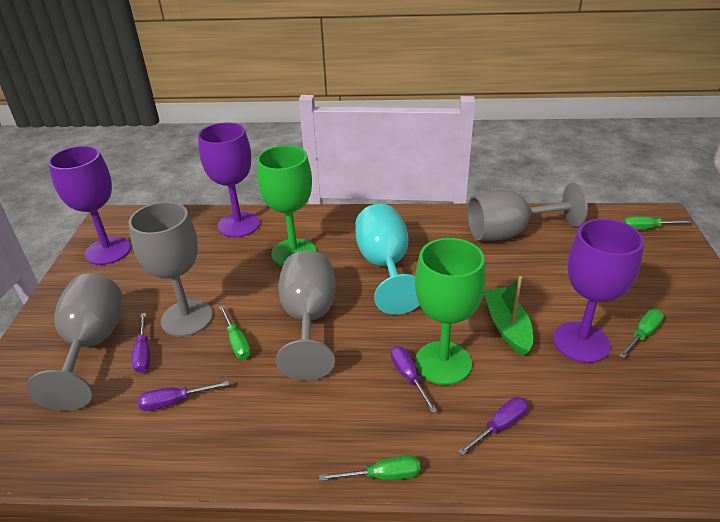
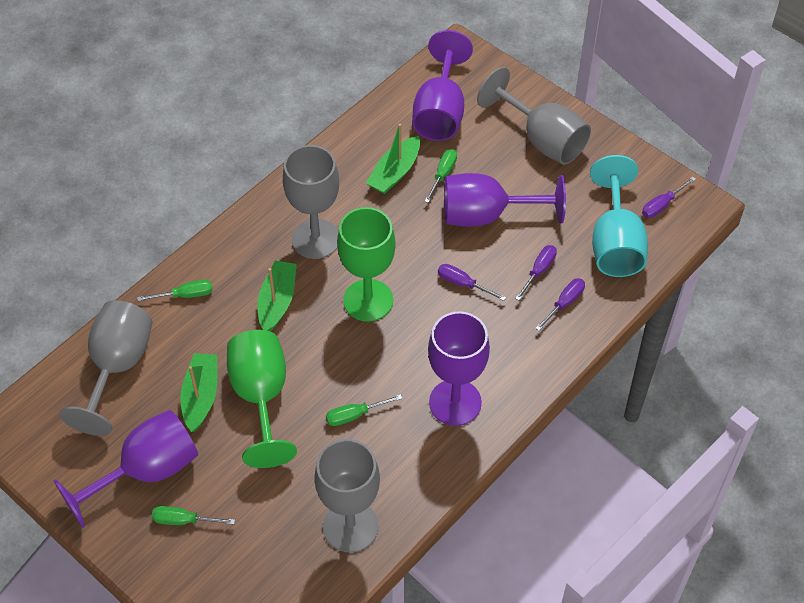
green boat: [484,276,533,356] = 1 -> [180,353,217,432] [257,260,297,331] [366,124,420,194] = 3
purple goblet: [48,146,131,265] [198,123,260,237] [553,219,644,363] = 3 -> [53,410,198,528] [412,30,473,141] [428,311,490,426] [444,173,566,227] = 4

